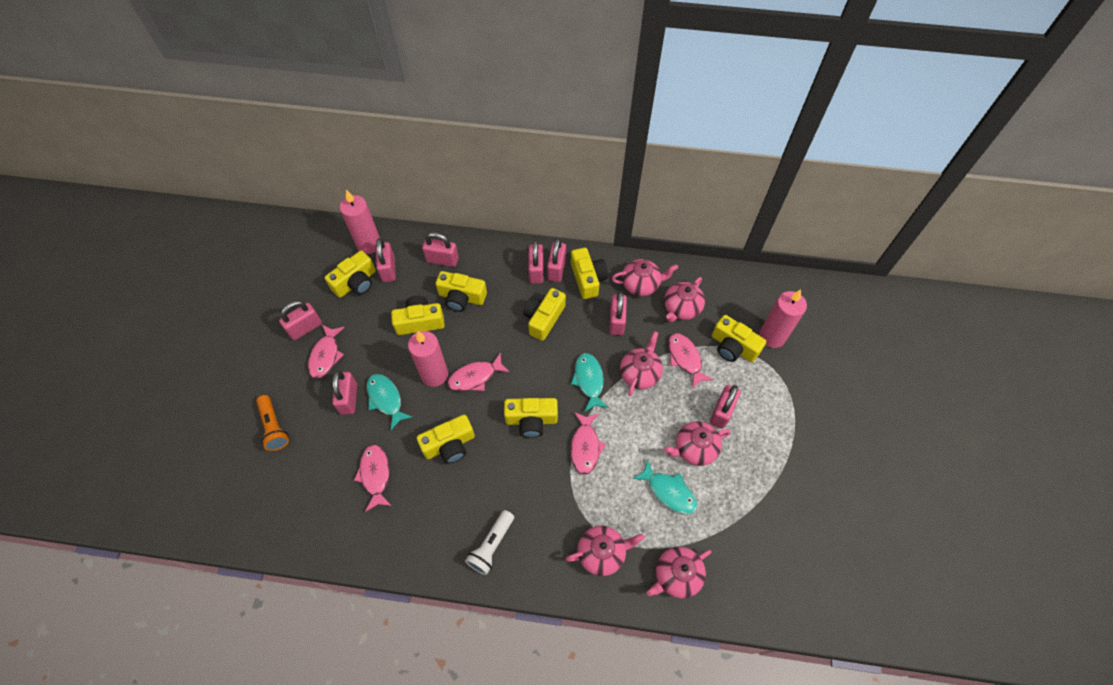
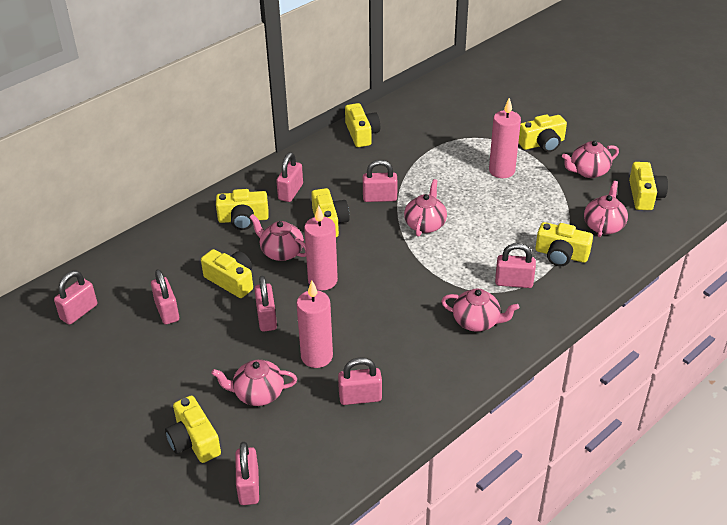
orange flashlight: [256,395,289,451] = 1 -> none = 0
pink fish: [308,325,345,379] [354,444,392,512] [447,352,510,391] [570,412,606,475] [668,333,714,389] = 5 -> none = 0
turquoise fish: [367,374,413,430] [571,353,609,412] [632,459,697,514] = 3 -> none = 0
white flashlight: [465,510,514,575] = 1 -> none = 0

